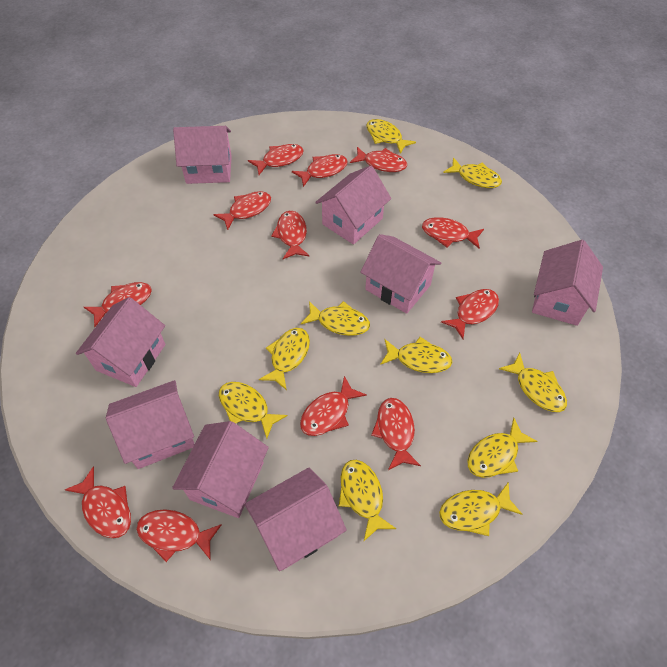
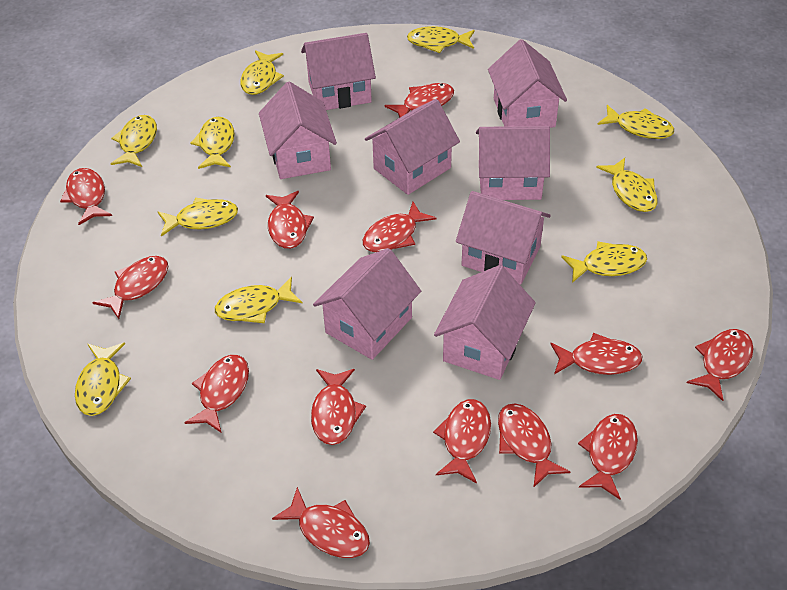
red fish: [65,467,131,538] [84,282,152,327] [136,509,222,562] [213,191,271,230] [248,144,304,175] [271,211,309,259] [292,154,348,187] [300,376,367,436] [350,147,407,172] [371,398,421,470] [422,217,484,249] [441,289,499,339] = 12 -> [60,168,112,225] [92,256,168,319] [184,355,249,433] [266,191,314,249] [272,487,370,558] [311,369,366,445] [363,202,436,252] [385,83,454,118] [433,399,491,484] [498,404,570,488] [550,333,643,375] [578,414,638,500] [687,329,754,401] = 13

